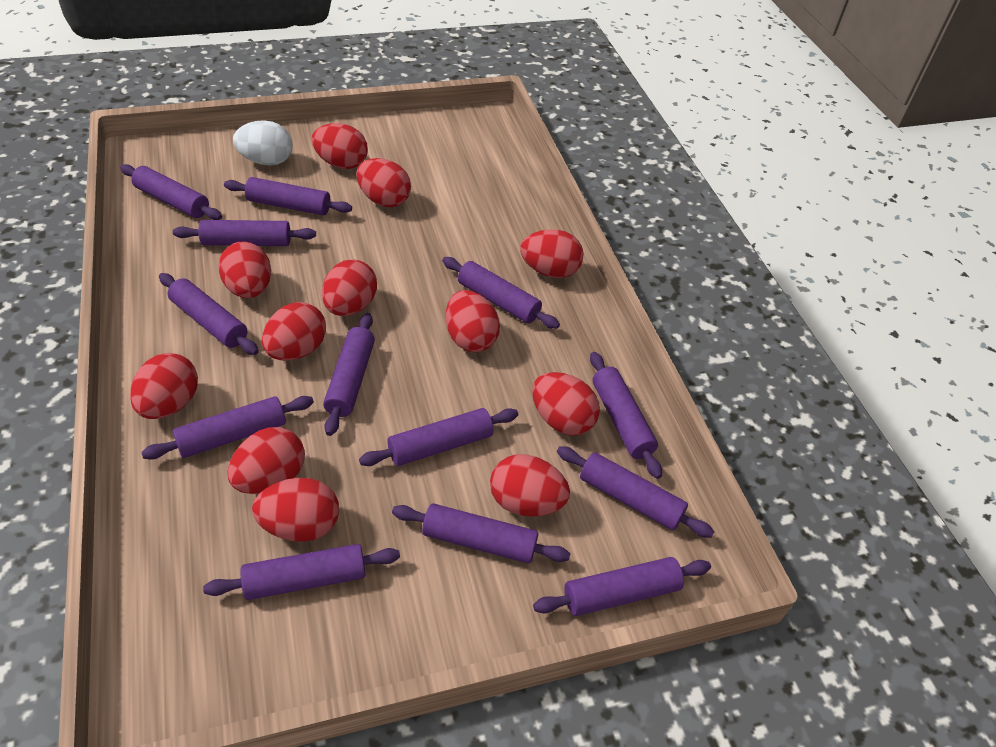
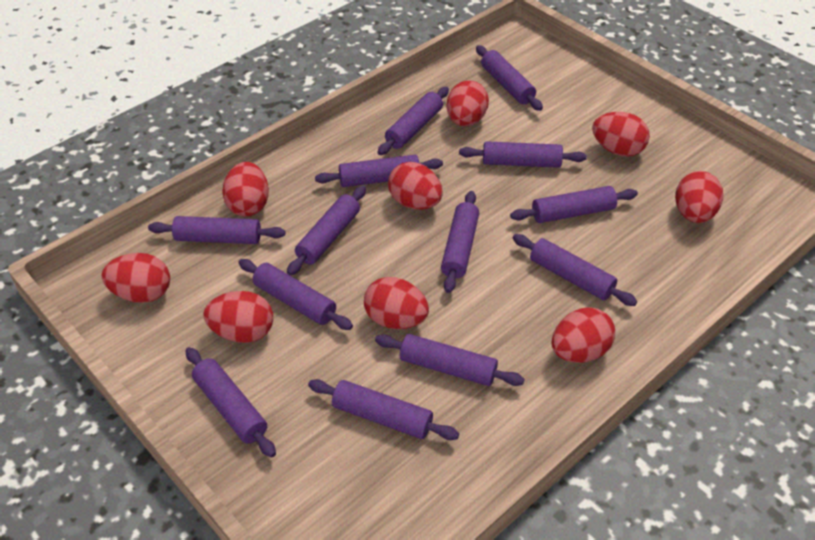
red egg: [130,353,198,419] [218,241,271,298] [227,427,305,494] [252,478,339,542] [262,302,326,361] [311,123,368,169] [322,259,377,316] [356,158,411,207] [446,290,500,352] [490,454,570,517] [520,229,584,278] [532,372,600,436] = 12 -> [102,253,170,303] [204,291,273,343] [222,162,269,217] [364,277,429,329] [388,162,443,210] [446,81,489,126] [552,307,615,363] [592,112,650,157] [675,171,723,223] = 9
white egg: [233,120,293,166] = 1 -> none = 0

